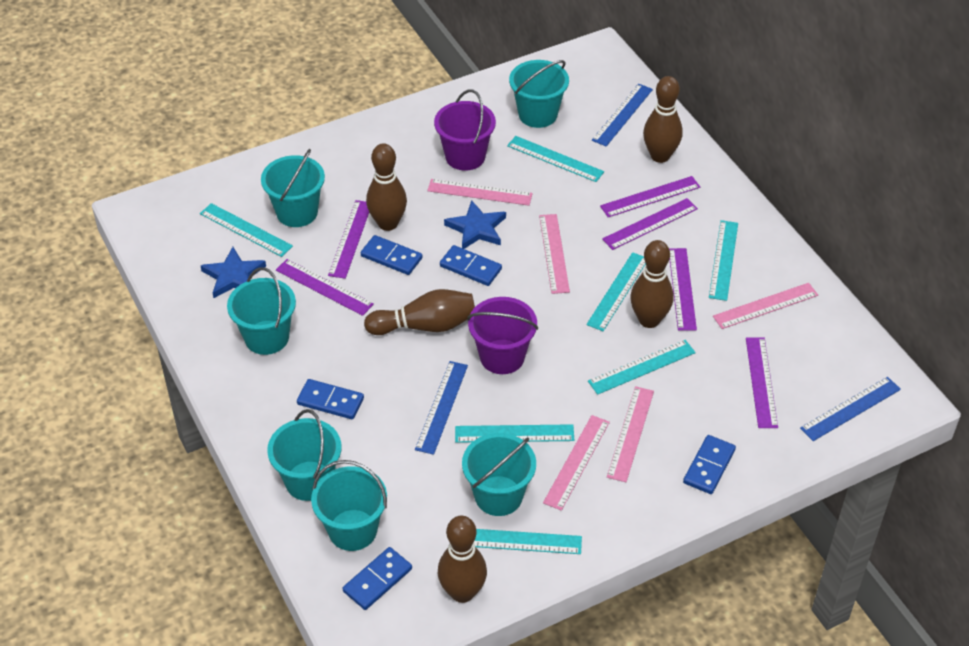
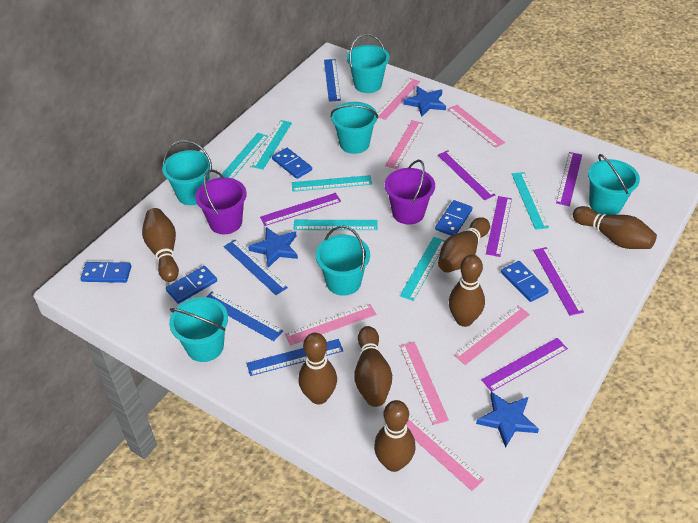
blue ruler: [415,361,468,455] [592,84,653,146] [800,377,901,441] = 3 -> [207,291,283,341] [224,240,288,295] [247,339,343,376] [324,59,341,102] = 4
blue star: [201,247,266,298] [444,200,506,249] = 2 -> [248,227,298,268] [403,86,446,117] [476,392,539,448] = 3
brown bowling pin: [364,289,475,335] [366,143,407,231] [438,516,487,603] [630,240,673,328] [643,76,682,163] = 5 -> [142,208,179,282] [298,333,337,405] [354,326,392,407] [374,400,415,472] [438,217,490,273] [449,255,485,327] [573,206,657,249] = 7
pink ruler: [427,179,533,206] [539,214,570,294] [543,415,610,511] [607,386,654,482] [713,283,818,329] = 5 -> [285,304,376,346] [377,78,420,120] [385,120,424,169] [400,342,449,425] [406,414,484,491] [448,105,505,148] [454,306,530,365] = 7
turquoise ruler: [200,203,293,257] [455,424,574,443] [474,529,582,554] [507,136,604,182] [586,252,646,331] [588,340,696,395] [709,220,738,301] = 7 -> [219,133,269,178] [251,120,292,170] [292,175,372,192] [293,220,378,230] [400,237,445,301] [512,172,549,230] = 6

